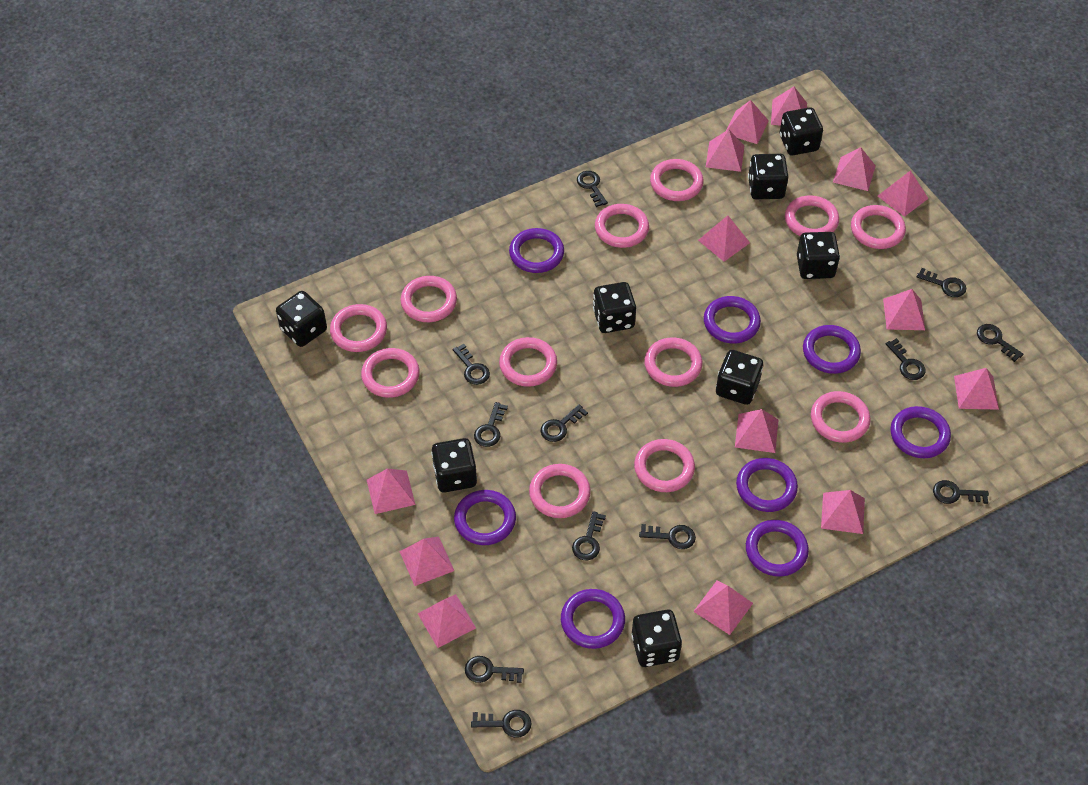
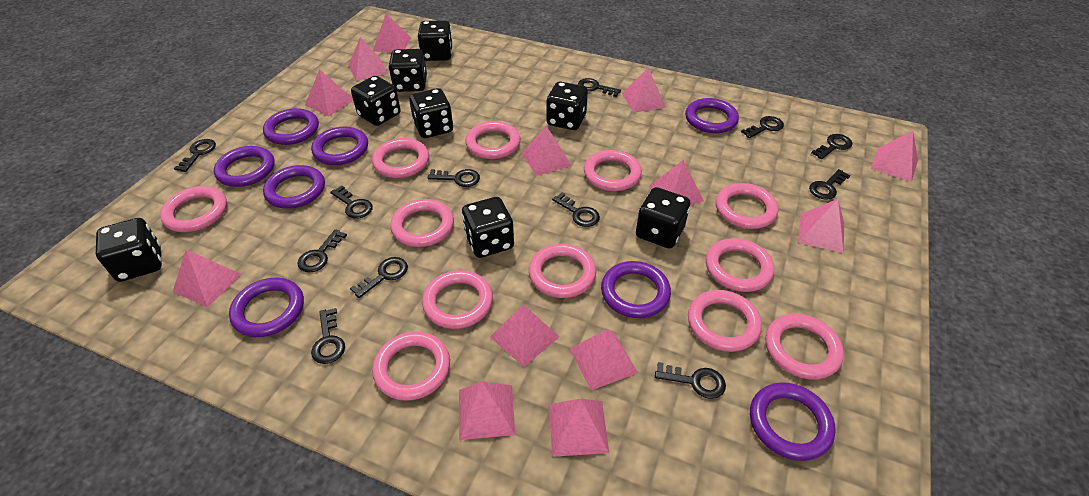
pink pyramid: [367,469,416,514] [399,537,454,586] [417,594,476,648] [693,581,753,635] [698,215,750,262] [706,129,744,172] [726,100,769,144] [735,409,778,453] [771,87,807,126] [821,490,865,534] [833,147,876,191] [878,170,929,217] [883,289,925,330] [954,368,999,410] = 14 -> [173,250,242,307] [305,69,353,116] [349,37,388,81] [373,13,411,53] [459,382,515,440] [490,304,560,367] [521,126,572,176] [549,398,609,457] [570,329,638,390] [622,68,666,113] [649,160,704,205] [798,199,844,253] [871,131,918,182] = 13

